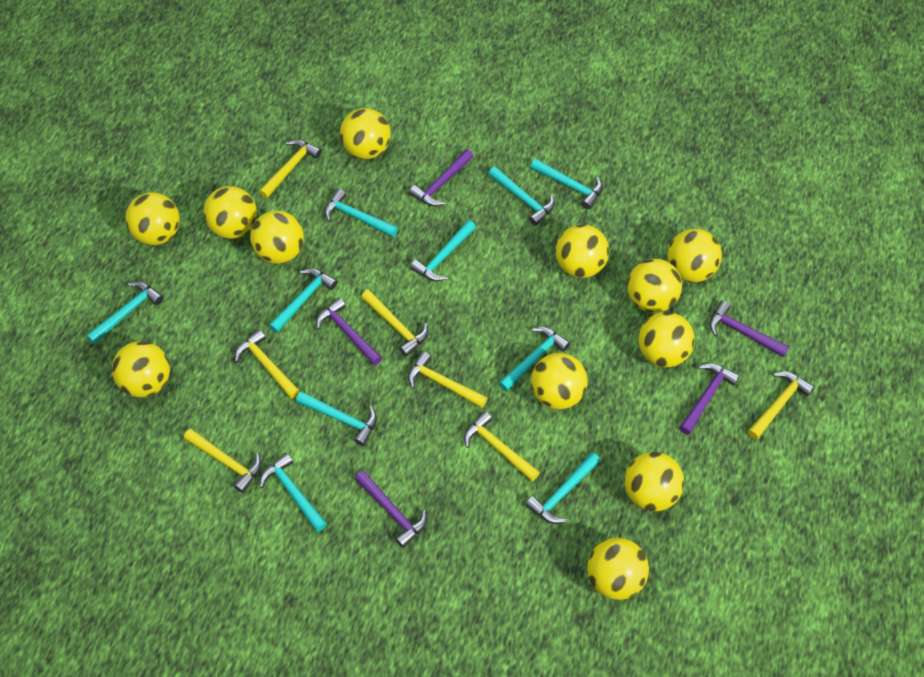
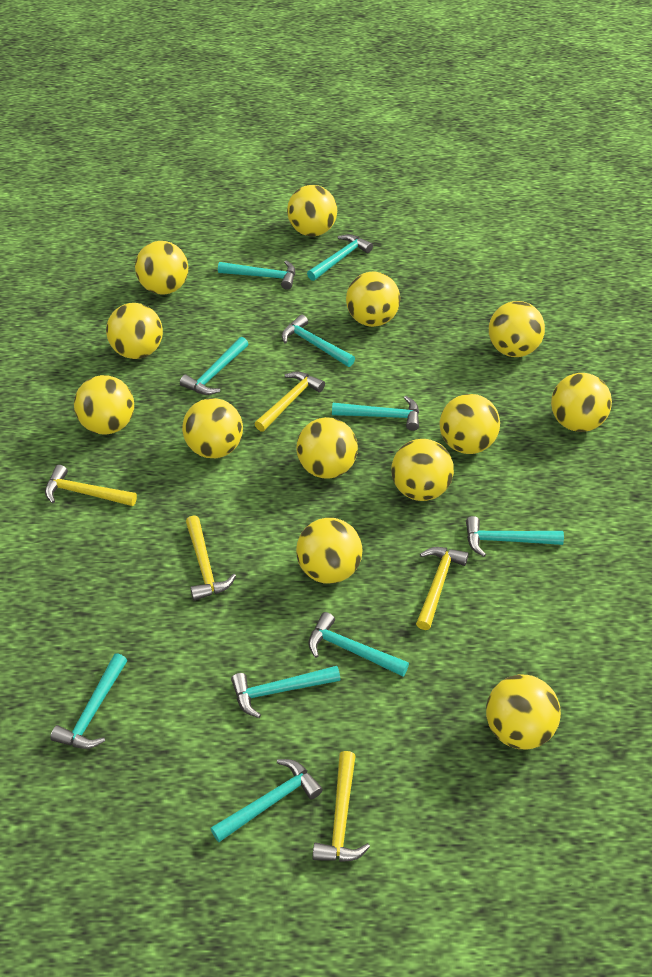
purple hammer: [316,298,382,365] [355,470,427,548] [409,149,473,206] [679,363,740,435] [709,300,789,357] = 5 -> none = 0
yellow ball: [112,341,170,397] [125,193,180,245] [204,186,257,239] [250,211,304,264] [340,108,391,159] [531,353,588,409] [555,224,609,278] [587,537,649,600] [624,452,684,511] [627,259,682,313] [638,312,695,367] [667,229,722,282] = 12 -> [74,375,134,435] [106,303,163,359] [135,241,188,295] [182,398,243,458] [287,185,337,236] [296,417,358,479] [296,518,362,584] [346,272,400,327] [391,439,454,501] [440,394,500,454] [486,675,561,749] [489,301,545,357] [551,373,612,432] = 13
yellow hammer: [184,429,261,493] [235,329,300,399] [259,139,322,198] [361,290,428,356] [408,351,487,408] [464,411,540,481] [748,371,815,440] = 7 -> [45,465,137,506] [186,515,236,600] [255,371,325,432] [313,751,370,862] [416,547,469,630] = 5

